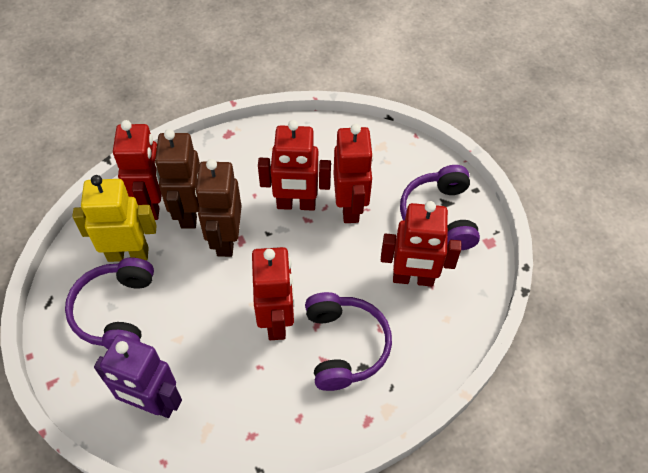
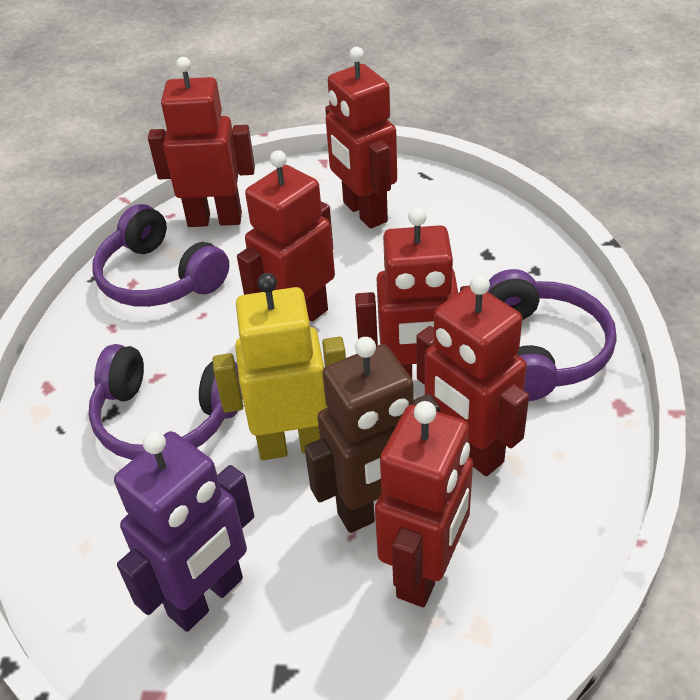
brown robot: [155,129,200,229] [195,159,241,257] = 2 -> [305,337,440,533] = 1
red robot: [113,120,162,220] [252,247,294,340] [258,120,331,211] [334,124,374,223] [381,201,461,287] = 5 -> [148,57,255,227] [237,150,335,322] [325,47,397,229] [355,207,467,378] [375,401,473,607] [416,275,529,476] = 6

